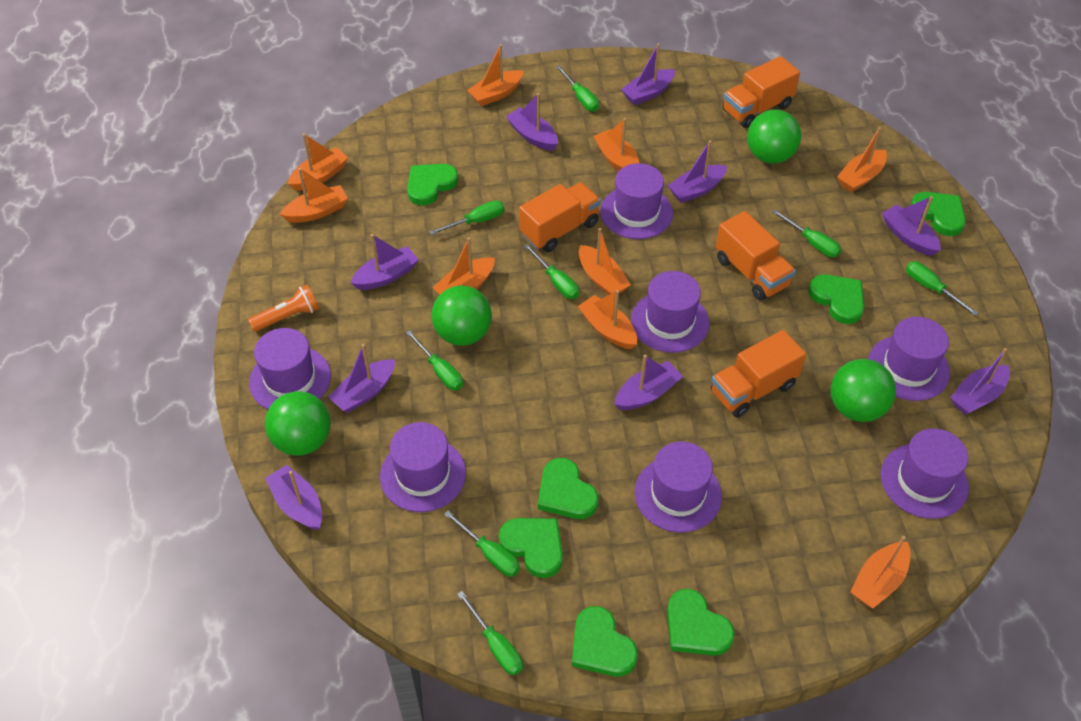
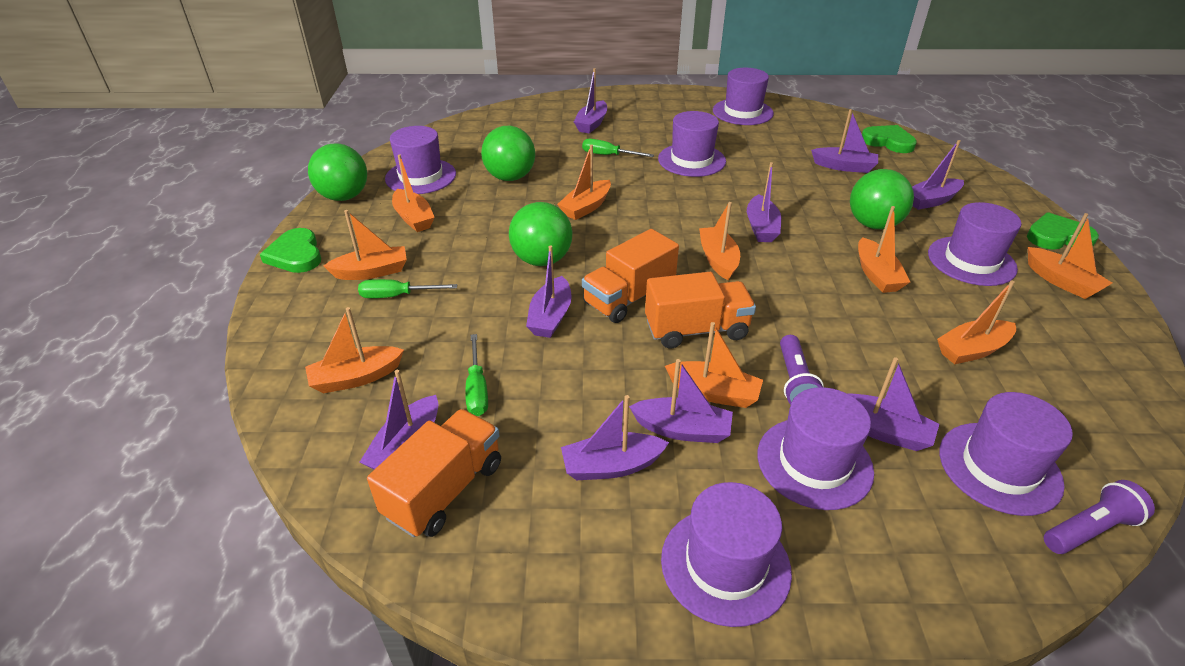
green heart: [407,164,458,206] [499,518,563,578] [538,458,598,519] [572,606,638,677] [667,589,735,656] [808,274,864,324] [911,192,966,236] = 7 -> [260,228,321,273] [862,125,917,153] [1027,212,1099,250] = 3
green screwdriver: [406,330,463,391] [429,201,505,235] [444,511,520,577] [457,591,523,675] [524,244,579,299] [556,65,599,111] [772,210,841,257] [906,261,978,316] = 8 -> [358,279,457,298] [465,334,488,416] [582,139,654,157] = 3
orange flashlight: [248,285,319,332] = 1 -> none = 0
orange truck: [519,182,601,252] [711,330,806,418] [716,211,796,301] [722,56,800,128] = 4 -> [367,409,501,537] [582,229,679,323] [645,272,756,349] = 3
purple flashlight: none = 0 -> [780,335,824,405] [1044,480,1155,554] = 2

